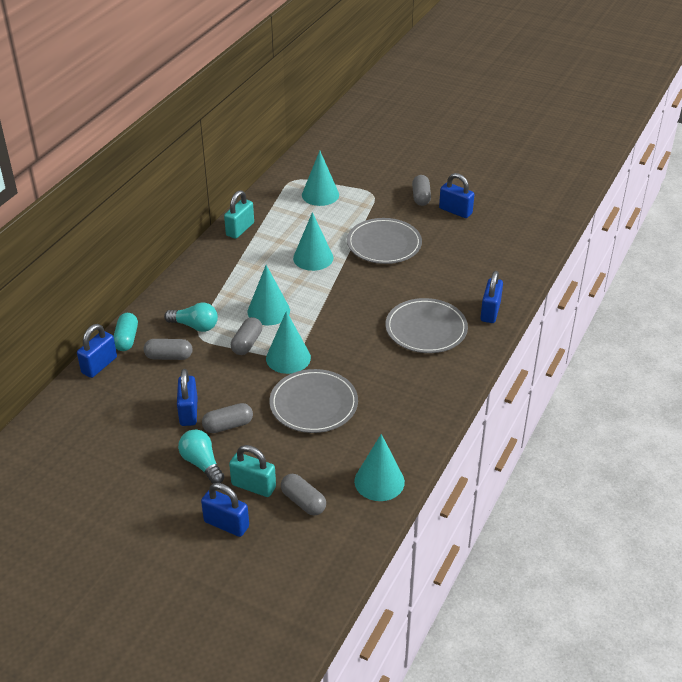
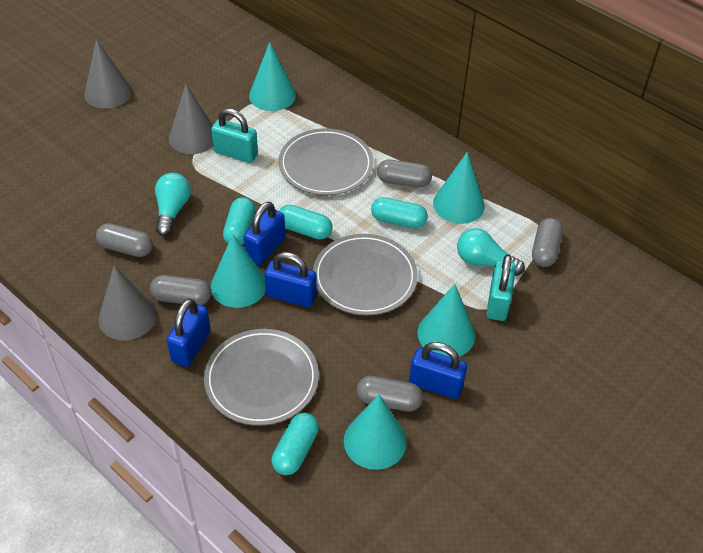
blue padlock: [77,324,117,378] [177,369,198,426] [201,483,249,537] [439,173,474,218] [480,271,503,323] = 5 -> [167,298,211,367] [244,202,285,265] [265,252,317,308] [409,342,467,399] = 4
grey cone: none = 0 -> [84,39,132,109] [98,266,157,341] [169,84,213,154] = 3
turquoise capsule: [113,313,138,351] = 1 -> [223,197,255,245] [272,413,319,475] [279,205,332,240] [371,197,428,229] = 4

